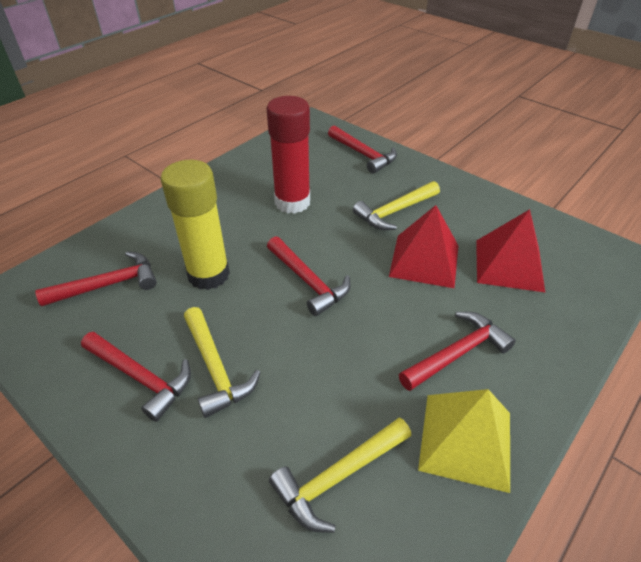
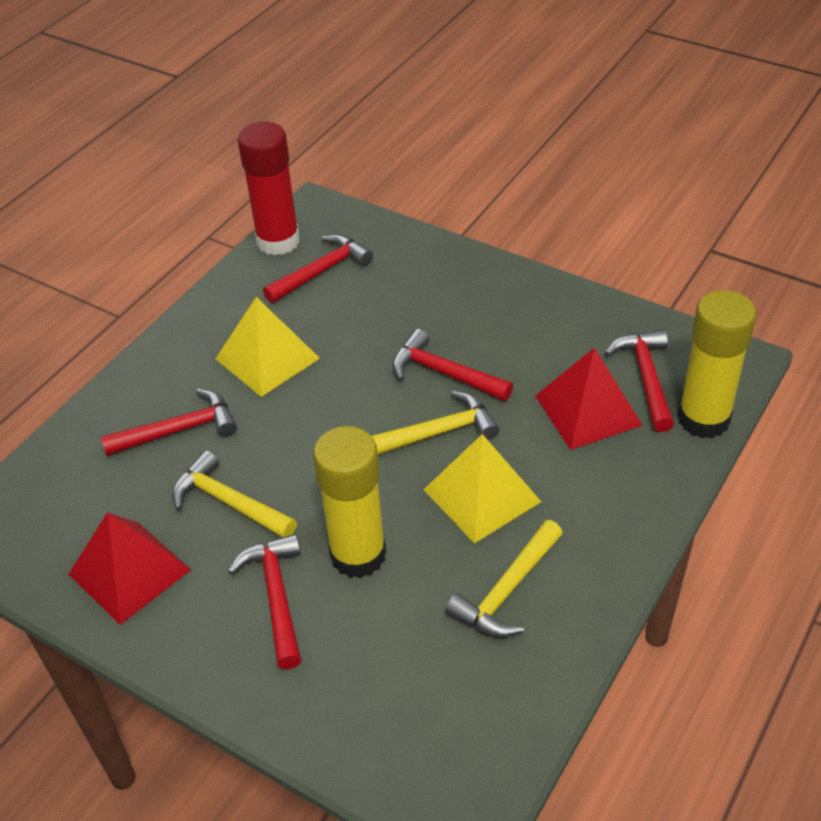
yellow glue stick: [161,160,230,290] = 1 -> [313,426,386,578] [678,290,756,438] = 2
yellow pyramid: [418,389,510,493] = 1 -> [216,297,320,397] [424,434,541,544] = 2

